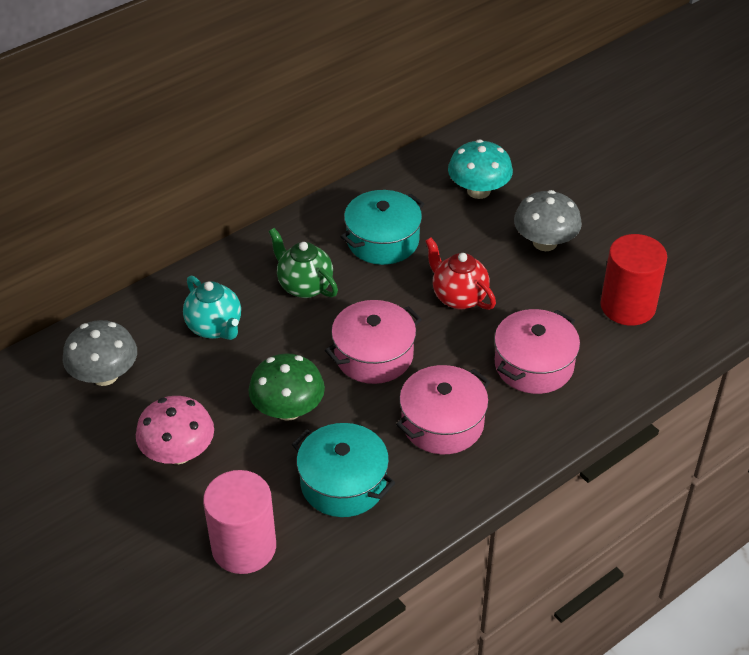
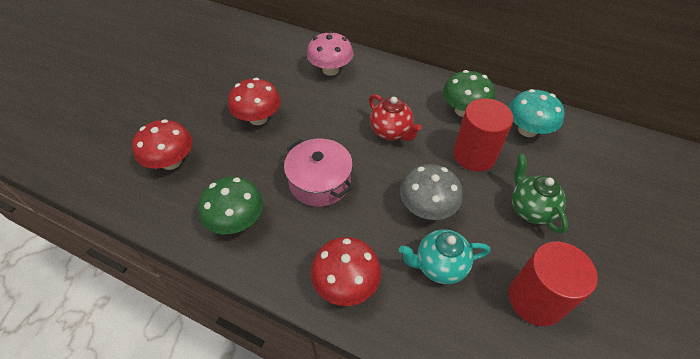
green mushroom: [249,354,325,421] = 1 -> [198,177,263,234] [443,70,495,117] = 2
grey mushroom: [63,320,137,386] [514,190,582,251] = 2 -> [400,164,463,220] = 1
pink cylinder: [203,470,276,574] = 1 -> none = 0
pink pot: [325,300,422,384] [396,365,490,454] [494,309,580,394] = 3 -> [284,138,353,207] = 1
red cylinder: [600,234,667,326] = 1 -> [453,98,514,171] [509,242,598,326] = 2
red mushroom: none = 0 -> [132,119,192,170] [228,78,281,125] [311,237,381,306] = 3
turquoise pot: [292,423,395,517] [340,190,424,265] = 2 -> none = 0

